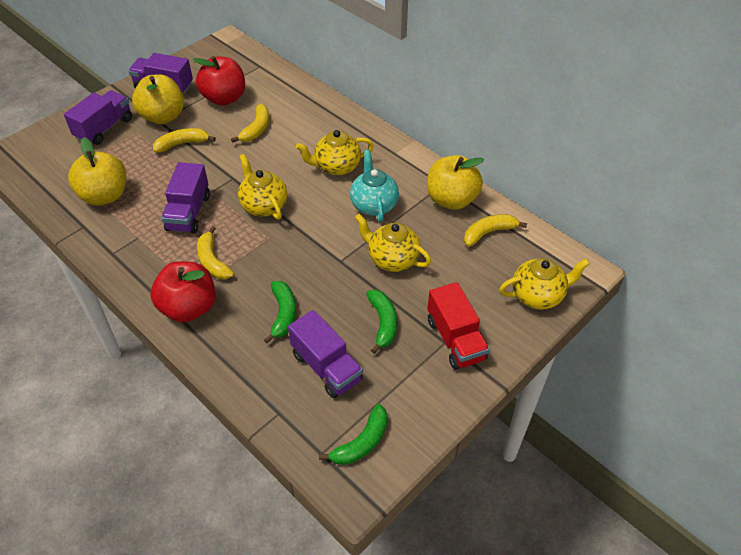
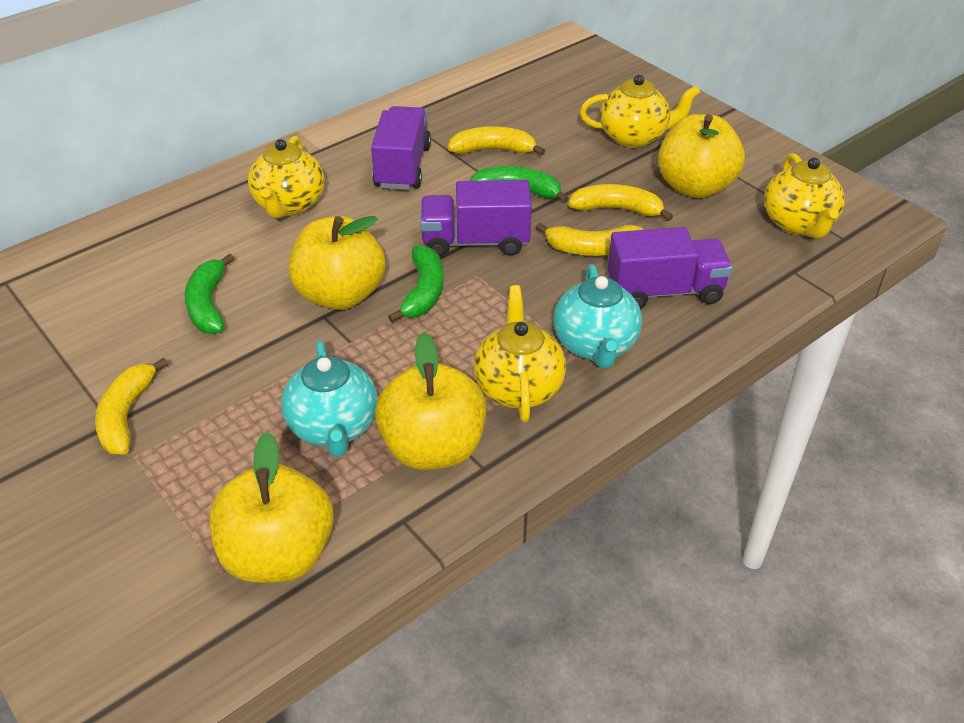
purple truck: [64,90,132,145] [128,53,193,94] [161,162,210,234] [288,310,363,398] = 4 -> [371,106,431,190] [420,180,532,257] [607,227,732,309] = 3
red apple: [150,261,215,322] [193,56,245,106] = 2 -> none = 0
red truck: [428,282,490,370] = 1 -> none = 0
turquoise teapot: [350,150,399,222] = 1 -> [281,340,378,457] [554,264,642,368] = 2
yellow apple: [68,137,126,205] [132,74,184,124] [427,155,484,210] = 3 -> [209,432,334,583] [289,216,386,310] [375,332,486,470] [658,114,745,198] = 4

